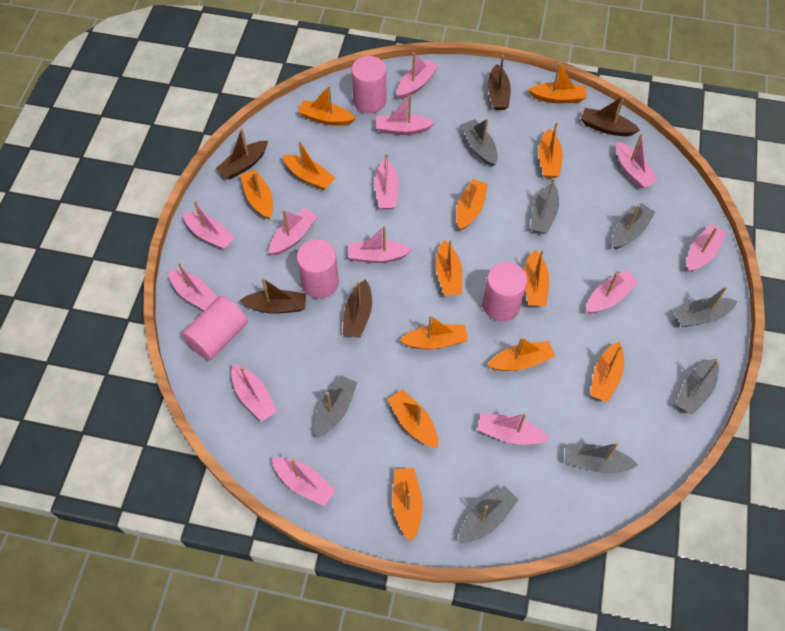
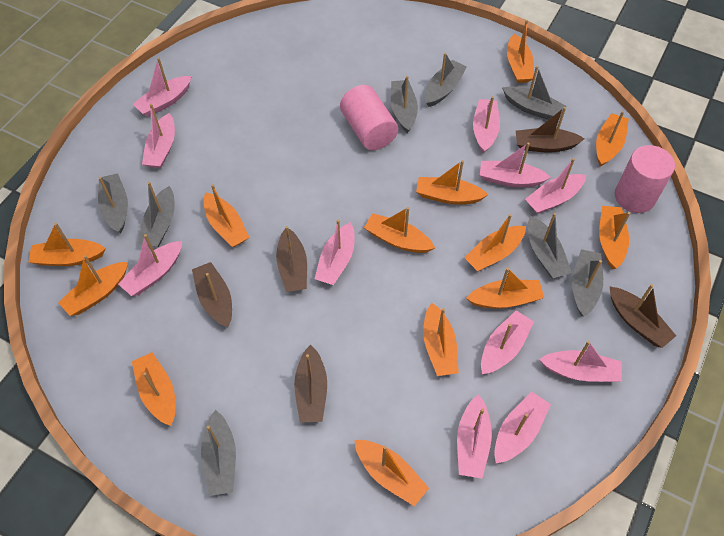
pink boat: [169,262,218,310] [183,201,236,250] [231,365,277,422] [269,208,317,255] [272,457,336,506] [348,226,413,263] [375,154,399,209] [376,95,435,135] [397,53,439,99] [477,413,549,445] [586,270,639,314] [616,133,658,188] [687,224,727,272] = 13 -> [118,234,182,296] [133,58,192,117] [142,104,175,168] [315,220,355,285] [457,394,492,478] [473,96,500,154] [480,142,551,187] [481,310,534,374] [494,392,551,463] [525,158,586,214] [539,341,622,382] = 11
pink cylinder: [182,296,248,361] [297,239,339,299] [351,56,386,114] [483,262,527,321] = 4 -> [340,85,398,150] [615,145,675,213] = 2

